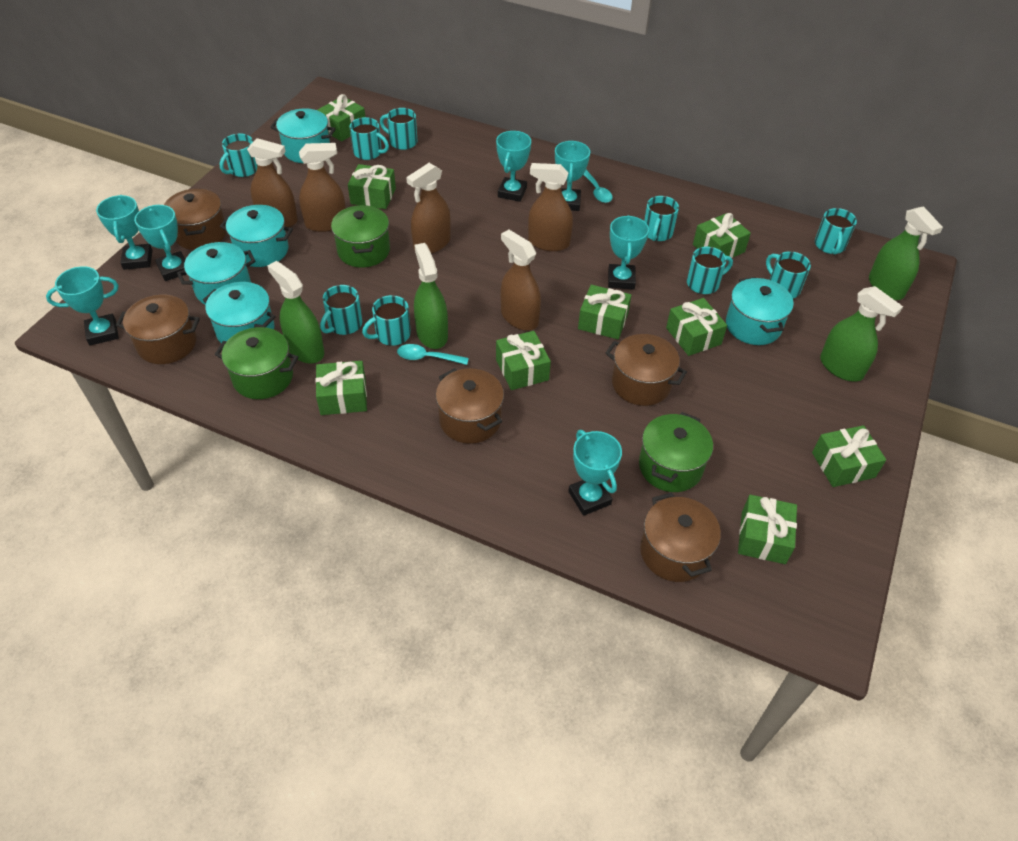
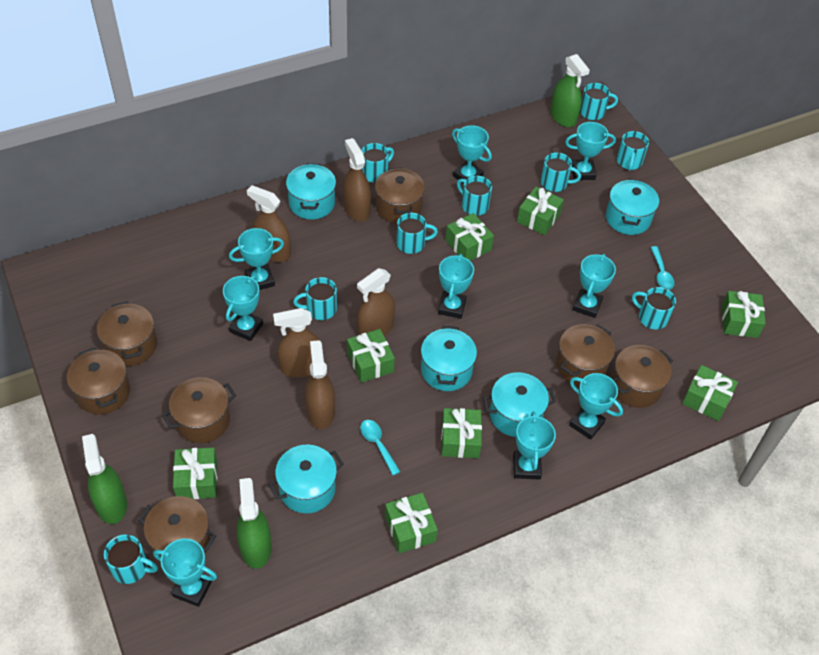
brown pot: [116,295,200,364] [164,189,227,250] [436,368,504,444] [605,334,687,406] [640,492,721,582] = 5 -> [67,347,130,415] [97,301,157,366] [138,496,216,563] [162,377,236,443] [375,167,425,224] [556,324,615,386] [611,345,673,408] = 7
green gift: [315,361,367,415] [317,94,365,142] [348,164,396,209] [496,331,551,390] [578,285,631,339] [666,298,727,356] [693,213,751,258] [738,495,797,564] [812,425,886,487] = 9 -> [173,447,217,499] [347,329,395,383] [385,493,438,553] [441,408,482,458] [445,213,494,261] [517,187,564,235] [682,365,738,421] [722,291,766,338] = 8
green pot: [215,327,298,399] [331,205,390,268] [639,412,713,492] = 3 -> none = 0
green spray bottle: [267,261,324,364] [414,243,448,349] [820,286,903,381] [869,206,943,300] = 4 -> [82,434,127,524] [237,478,272,569] [550,54,590,127] = 3
turquoise trophy: [46,266,119,345] [96,195,153,270] [134,205,186,281] [496,131,531,202] [555,141,590,211] [568,430,622,516] [608,215,649,289] = 7 -> [153,539,217,607] [223,275,263,341] [229,228,284,290] [438,254,474,319] [452,125,492,184] [513,412,556,480] [565,122,616,180] [569,373,623,440] [573,254,616,318] = 9

